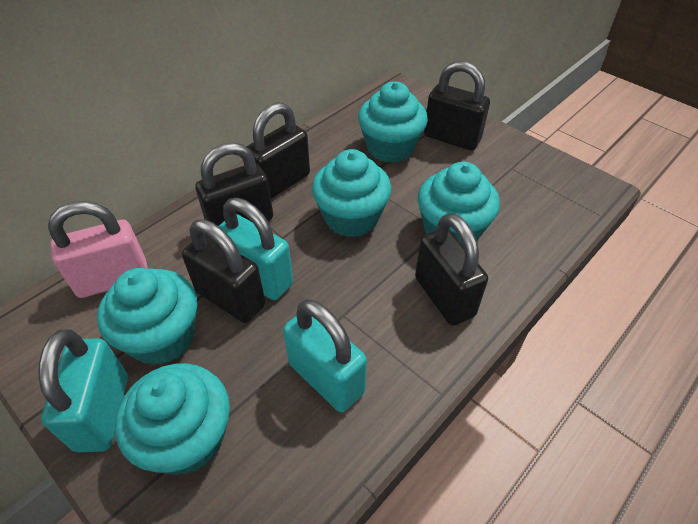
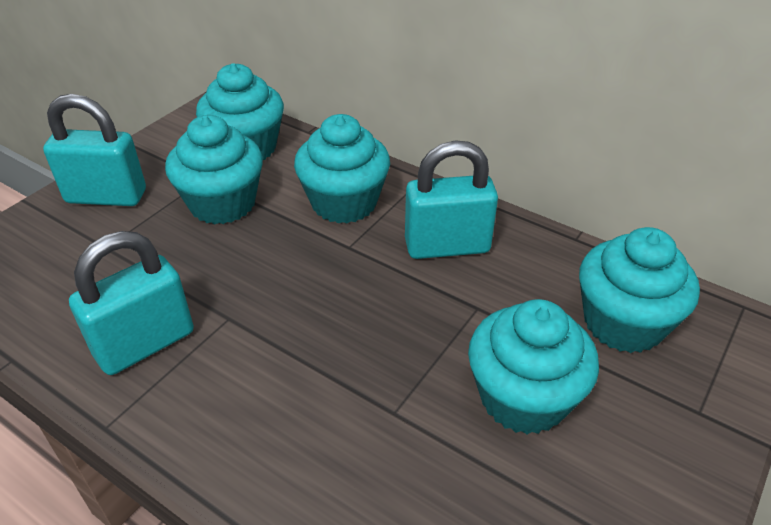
black padlock: [182,219,265,323] [195,142,273,226] [247,102,310,199] [415,213,488,326] [424,61,490,150] = 5 -> none = 0
pink padlock: [48,201,148,298] = 1 -> none = 0

